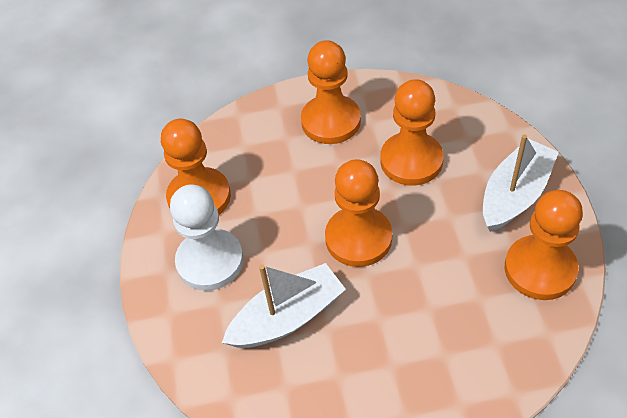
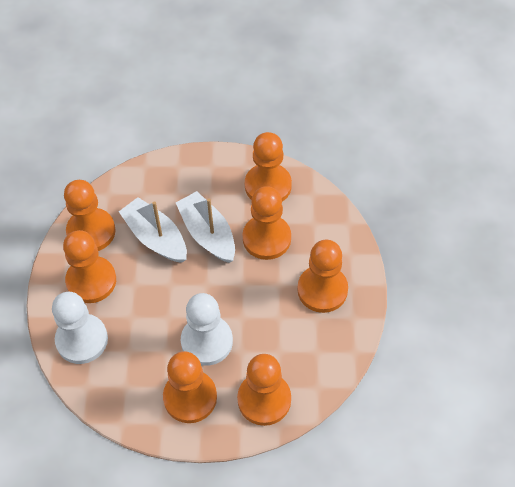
orange pawn: [161,119,231,215] [301,40,361,144] [325,159,392,267] [380,79,444,186] [505,190,583,300] = 5 -> [63,230,116,303] [64,180,116,251] [163,351,217,423] [237,354,291,426] [243,186,291,260] [245,132,292,202] [297,240,348,313] = 7
white pawn: [170,184,244,291] = 1 -> [52,292,108,364] [181,293,233,366] = 2

